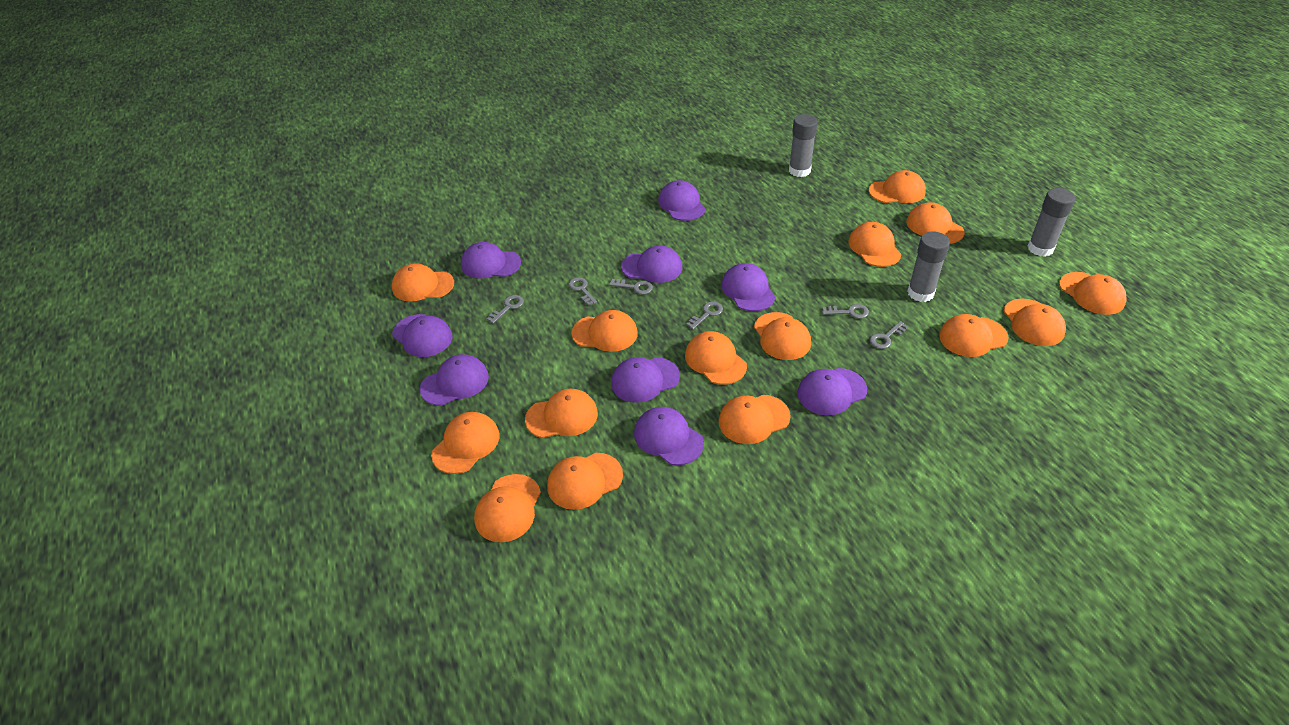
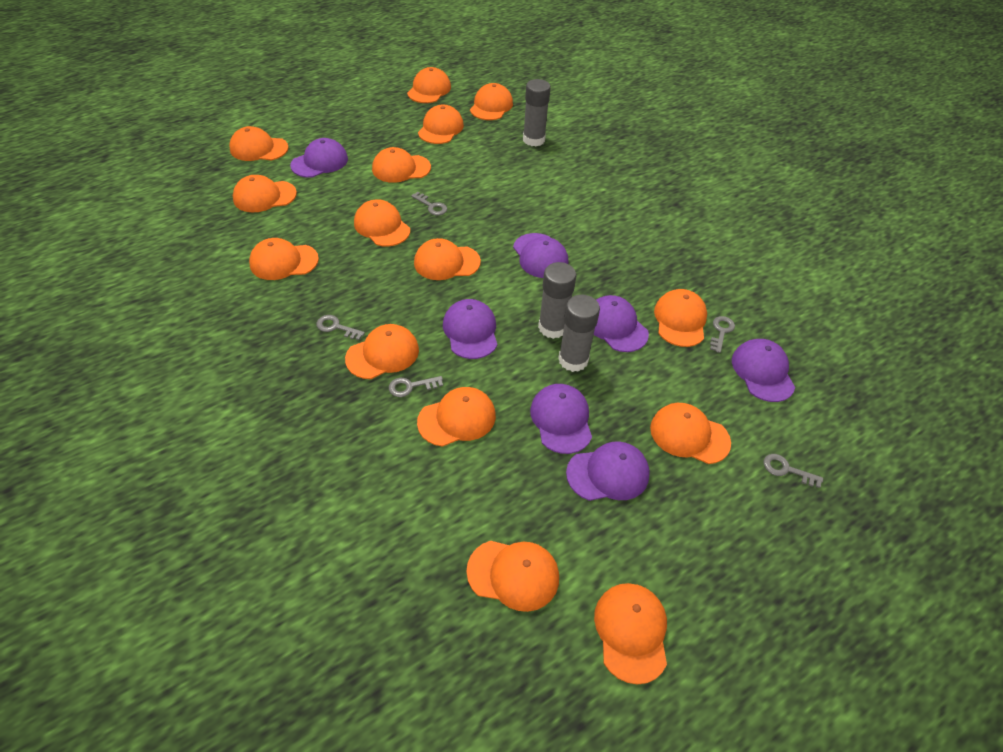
grey key: [486,295,524,324] [568,277,597,306] [609,279,653,295] [686,302,723,329] [822,304,869,319] [870,321,908,349] = 6 -> [317,315,365,340] [389,376,443,397] [411,192,447,215] [710,316,735,353] [764,454,823,488] = 5
purple cap: [392,314,453,357] [420,354,489,406] [461,242,521,279] [611,357,680,403] [621,246,682,283] [634,407,704,465] [658,180,706,221] [721,263,776,311] [797,368,867,416] = 9 -> [290,138,348,178] [443,299,497,359] [513,233,569,278] [530,384,592,454] [566,441,650,501] [594,295,649,352] [732,339,795,402] = 7

